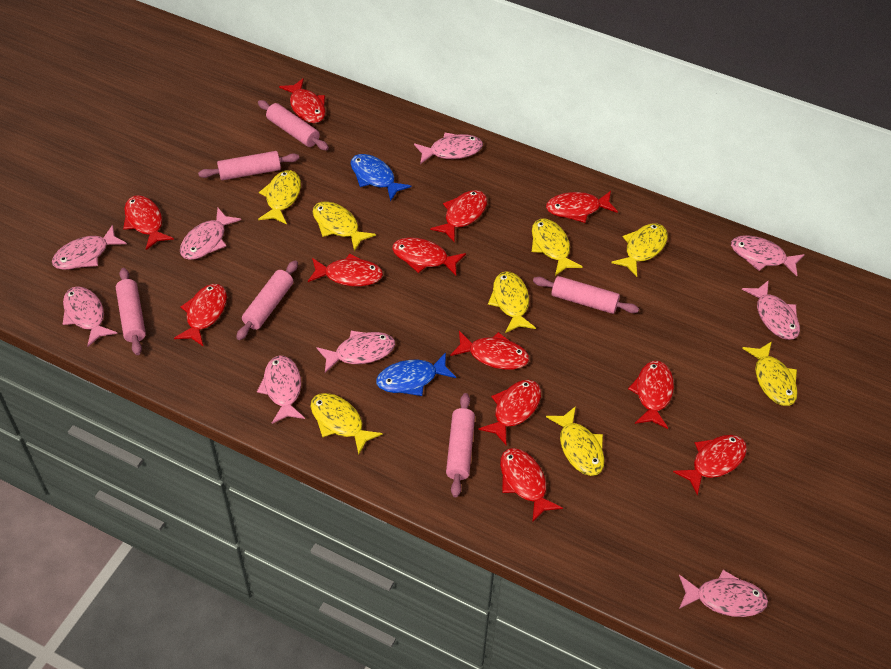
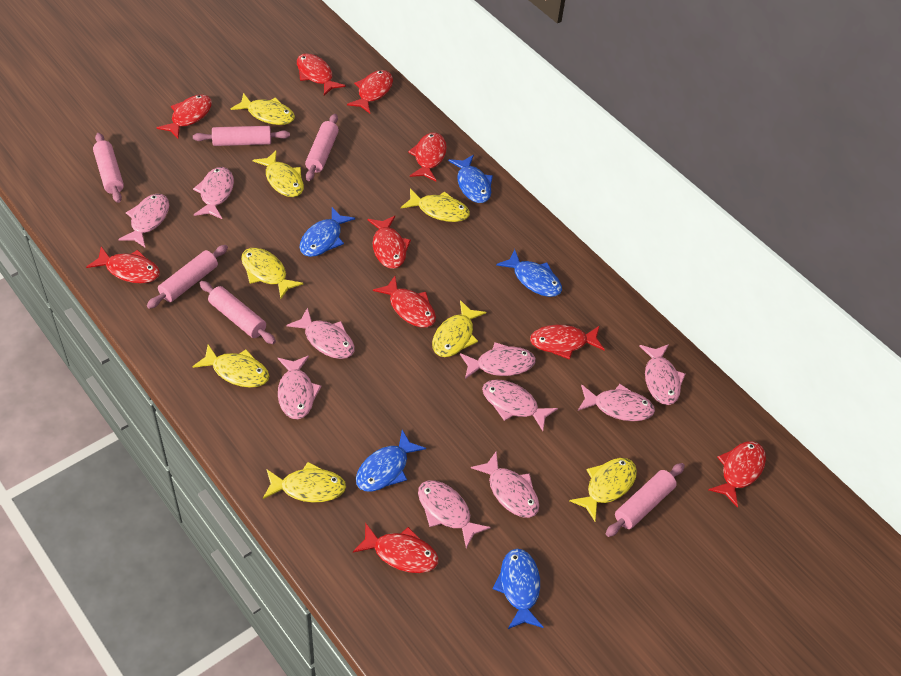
blue fish: [350,154,411,201] [376,352,456,396] = 2 -> [300,207,355,257] [356,430,426,492] [448,155,493,203] [493,549,543,629] [496,249,562,297] = 5
pink fish: [52,225,127,270] [63,286,117,347] [180,208,241,260] [257,356,305,424] [316,331,395,373] [414,133,483,164] [679,570,768,617] [731,235,805,276] [742,280,800,340] = 9 -> [118,194,169,247] [193,167,234,219] [278,356,322,420] [286,307,355,359] [418,480,491,548] [460,342,536,379] [471,452,539,518] [482,380,558,431] [578,384,655,421] [639,344,685,405] = 10
red fish: [123,195,174,250] [174,284,227,347] [279,78,326,123] [308,254,383,286] [392,237,466,276] [430,190,487,243] [450,331,529,370] [478,380,541,445] [500,448,563,522] [546,191,618,223] [628,361,674,429] [673,435,747,495] = 12 -> [86,247,160,284] [157,94,212,139] [297,53,346,95] [347,70,393,113] [353,524,439,573] [368,216,411,269] [373,276,436,328] [408,133,447,181] [530,325,605,360] [708,441,766,508] = 10

